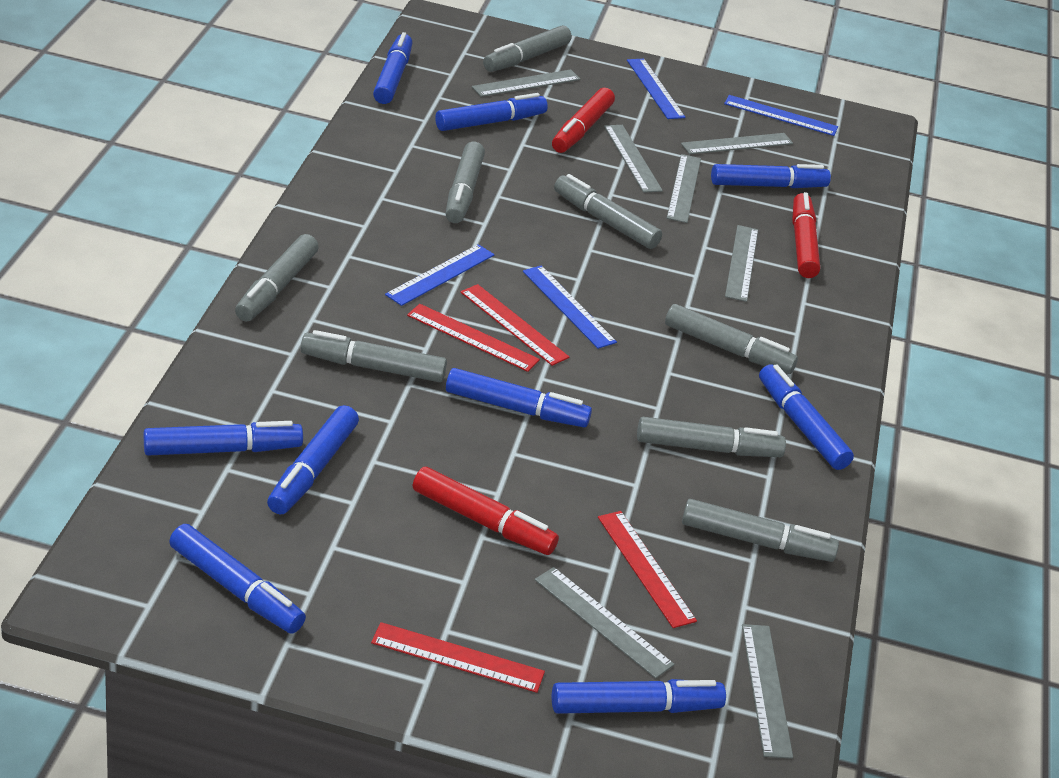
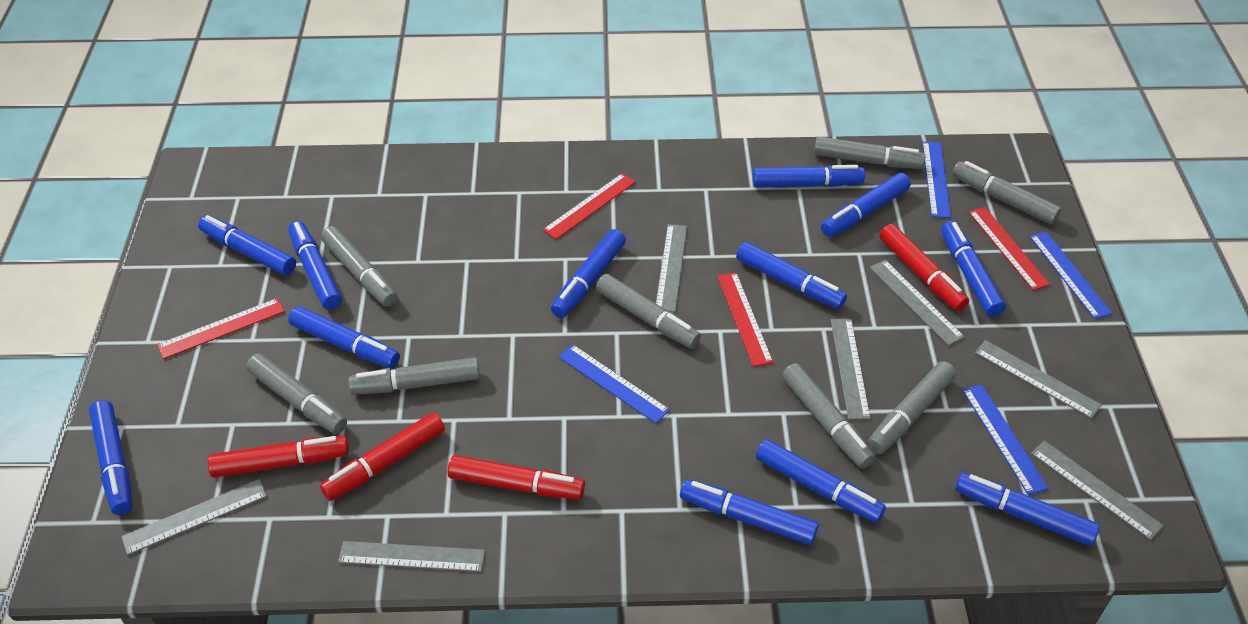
blue marker: [144,421,303,456] [169,524,306,634] [267,405,359,515] [373,32,412,104] [435,93,548,131] [446,368,592,427] [552,679,726,714] [711,164,831,188] [759,364,854,470] = 9 -> [89,400,133,515] [198,215,296,275] [288,221,342,310] [288,306,400,369] [551,229,626,318] [680,479,819,545] [736,242,847,309] [753,165,865,187] [756,439,886,523] [821,173,911,237] [941,221,1006,317] [955,472,1100,546] = 12
red marker: [413,467,559,555] [552,88,615,153] [792,192,820,278] = 3 -> [208,436,349,477] [320,412,445,501] [448,455,585,499] [879,224,969,311] = 4

